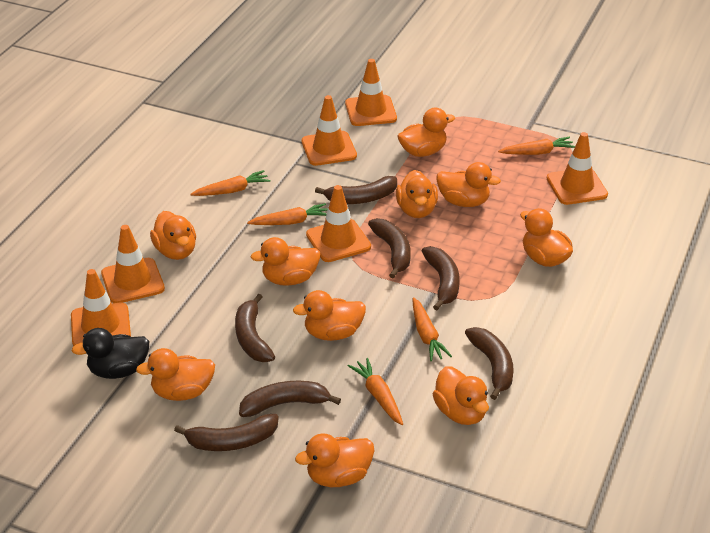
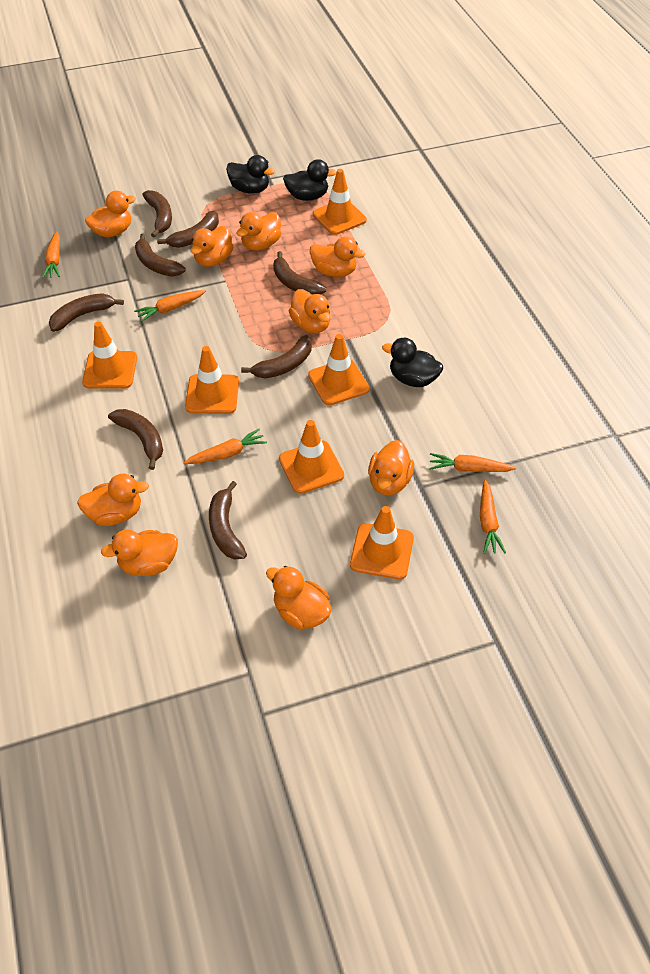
black duck: [72,328,149,379] = 1 -> [226,155,275,194] [283,159,337,201] [382,338,443,387] = 3
brown banana: [174,414,279,451] [235,294,275,362] [239,381,341,417] [315,176,397,204] [368,218,411,278] [422,246,460,310] [465,327,514,400] = 7 -> [49,293,124,332] [108,409,163,470] [135,233,185,276] [142,190,172,238] [157,211,219,248] [209,481,247,560] [241,335,312,379] [273,251,326,295] = 8
orange duck: [136,348,215,401] [150,211,196,260] [250,237,320,286] [293,290,366,341] [295,433,374,487] [396,170,438,218] [397,108,455,157] [433,366,489,425] [436,162,501,207] [520,208,573,267] = 10 -> [77,474,149,526] [85,191,136,237] [101,529,178,576] [190,226,234,267] [237,212,281,251] [266,566,332,630] [289,289,330,333] [310,236,365,277] [368,440,414,496] = 9

